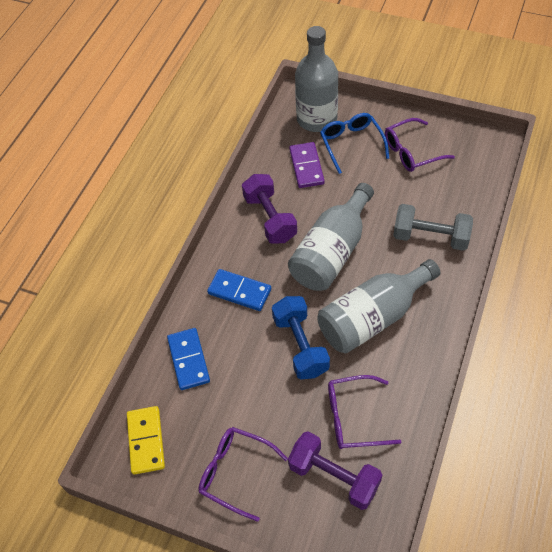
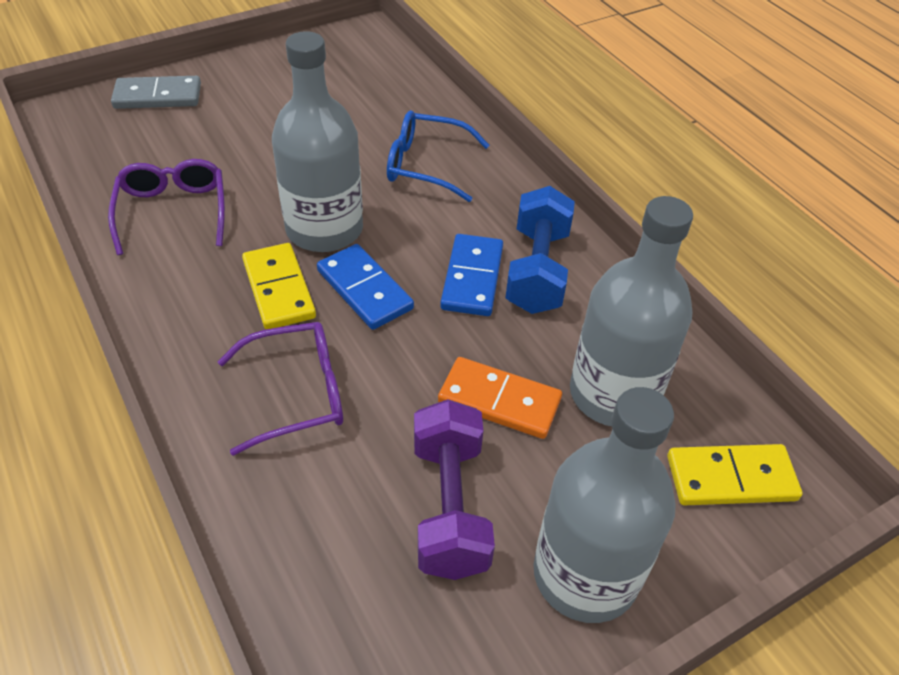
grey domino: none = 0 -> [111,76,201,109] = 1
grey dumbbell: [393,204,473,251] = 1 -> none = 0
orange domino: none = 0 -> [438,357,562,439] = 1
purple domino: [289,142,325,188] = 1 -> none = 0
purple dumbbell: [242,174,297,244] [288,431,382,510] = 2 -> [414,399,495,580] = 1
purple glasses: [198,427,288,522] [328,375,401,449] [385,118,455,172] = 3 -> [108,159,225,255] [218,322,343,456] = 2
yellow domino: [127,406,165,475] = 1 -> [242,243,316,329] [667,444,802,505] = 2

